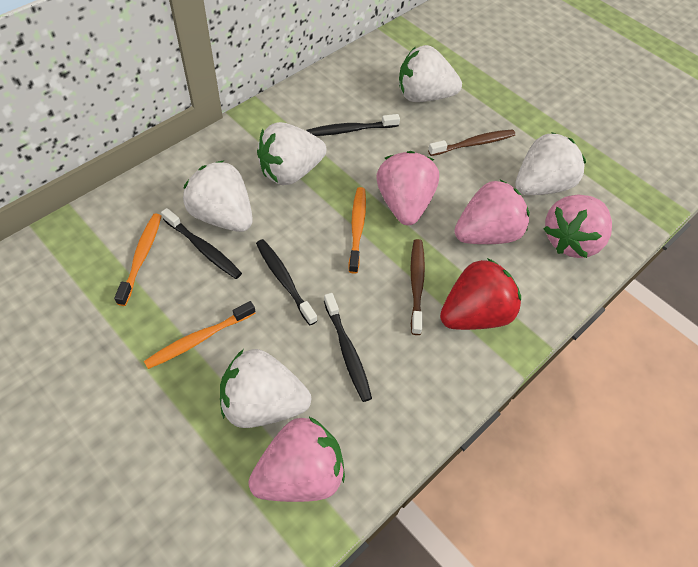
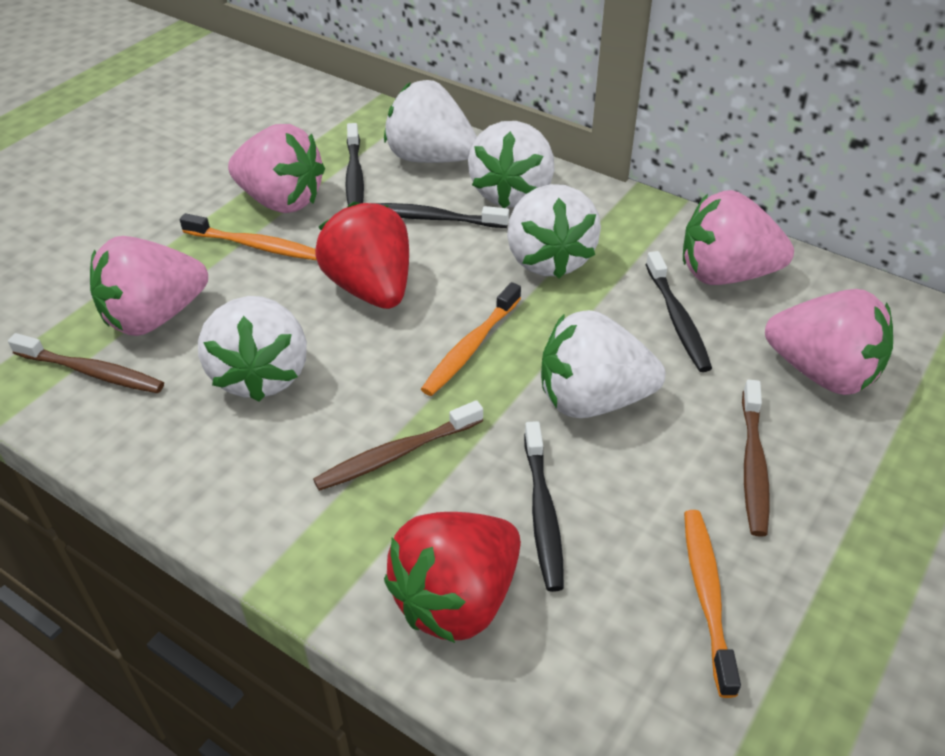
brown toothbrush: [411,239,425,335] [428,129,515,156] = 2 -> [8,333,164,393] [313,400,483,491] [742,380,770,537] = 3
red strawberry: [440,258,521,330] = 1 -> [315,202,409,309] [384,512,521,643] = 2

